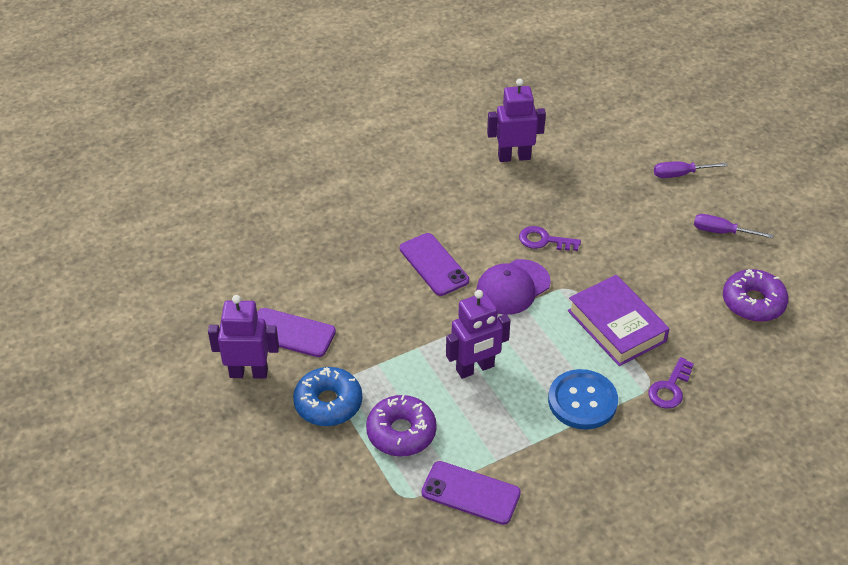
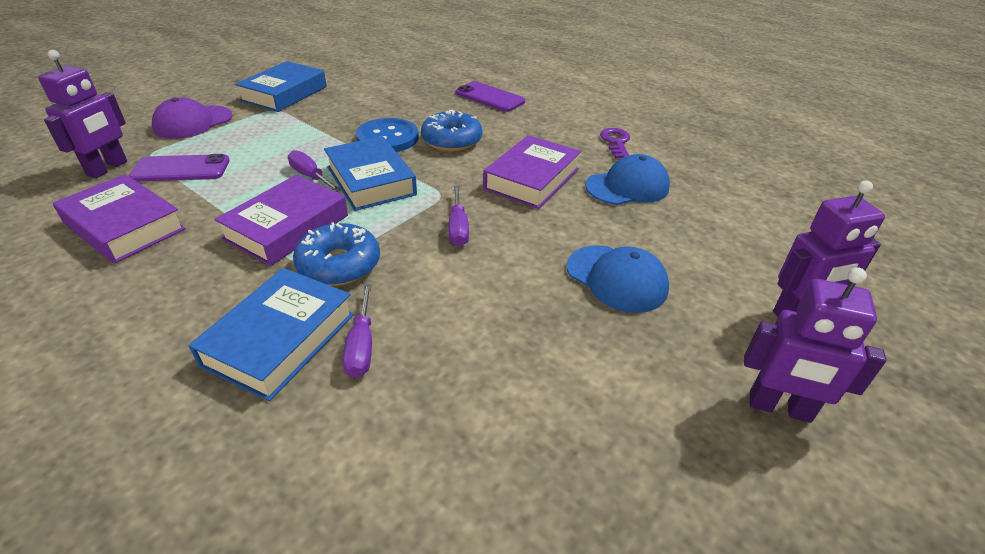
blue book: none = 0 -> [188,268,354,401] [235,61,327,112] [324,136,417,211] = 3
blue cap: none = 0 -> [567,245,669,313] [585,154,670,205] = 2
blue donut: [293,367,362,426] = 1 -> [293,222,380,286] [421,110,483,151] = 2
purple book: [568,275,669,366] = 1 -> [53,174,186,264] [215,175,348,266] [483,135,581,209] = 3
purple donut: [366,395,437,457] [723,269,789,322] = 2 -> none = 0
purple key: [519,226,581,251] [648,357,694,409] = 2 -> [600,128,630,158] = 1
purple phone: [257,308,336,357] [400,233,469,296] [421,461,521,525] = 3 -> [128,154,230,182] [455,81,525,112] = 2
purple screwdriver: [654,162,728,178] [694,214,773,238] = 2 -> [288,150,341,192] [343,284,372,378] [449,186,469,246] = 3

